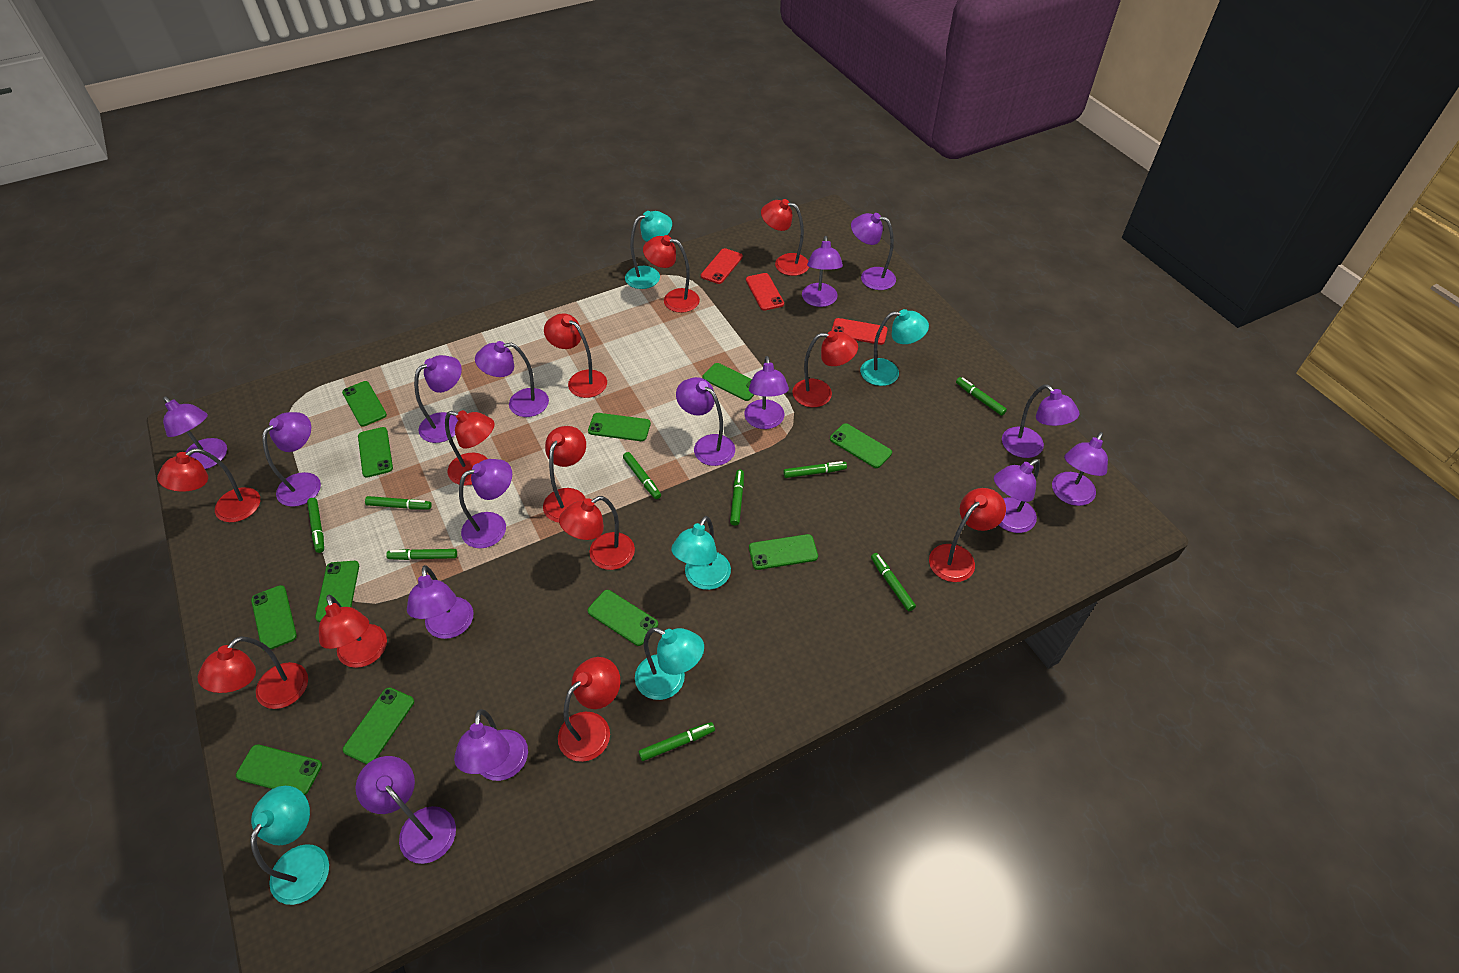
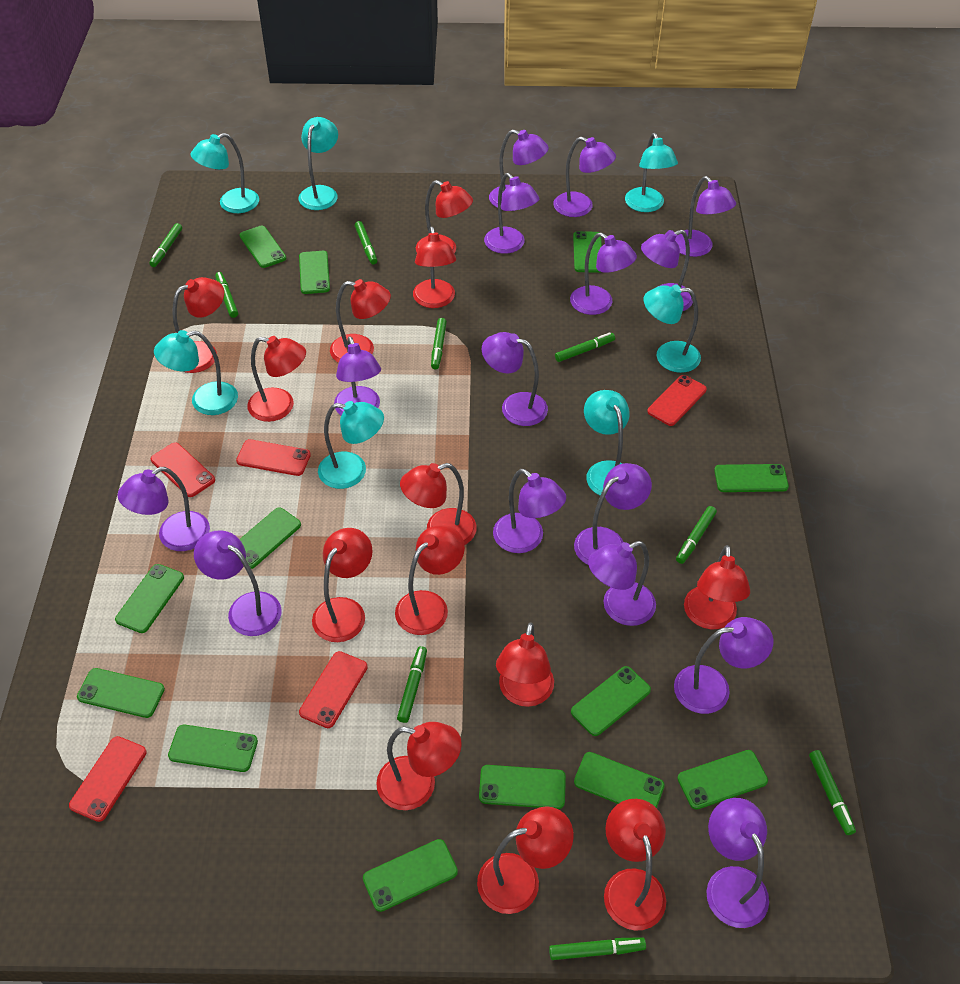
green phone: [236,744,322,795] [251,585,297,649] [315,561,359,622] [342,381,387,427] [343,687,414,764] [358,427,393,478] [588,413,651,441] [588,590,658,646] [703,363,754,401] [749,534,818,570] [830,423,892,468] = 11 -> [77,668,165,718] [115,564,184,633] [168,725,258,772] [239,508,301,569] [240,225,286,268] [299,251,330,294] [363,839,458,912] [479,765,566,809] [571,666,651,736] [573,231,602,273] [574,752,665,808] [678,750,768,810] [714,464,789,492] = 13
red lamp: [157,448,260,522] [198,636,308,709] [319,595,387,668] [445,410,495,486] [543,426,586,523] [544,313,607,398] [558,657,621,762] [559,496,635,570] [643,235,700,313] [761,199,809,276] [792,331,858,407] [929,488,1006,582] = 12 -> [172,277,224,373] [247,336,306,422] [312,528,373,642] [330,279,391,363] [376,722,462,810] [395,525,465,635] [400,463,477,545] [413,226,456,308] [416,180,473,253] [477,806,574,914] [496,622,554,707] [604,799,666,931] [684,545,750,629] = 13
red phone: [701,248,743,284] [746,273,784,311] [831,318,888,345] = 3 -> [69,736,147,822] [151,442,215,497] [236,439,311,476] [299,651,368,728] [647,375,707,426] = 5
turquoise lamp: [250,786,329,905] [625,211,672,289] [635,627,704,700] [671,516,731,590] [860,309,929,386] = 5 -> [154,330,238,415] [190,133,259,213] [299,117,338,210] [318,401,384,489] [584,390,630,495] [625,133,678,212] [643,284,701,373] = 7

